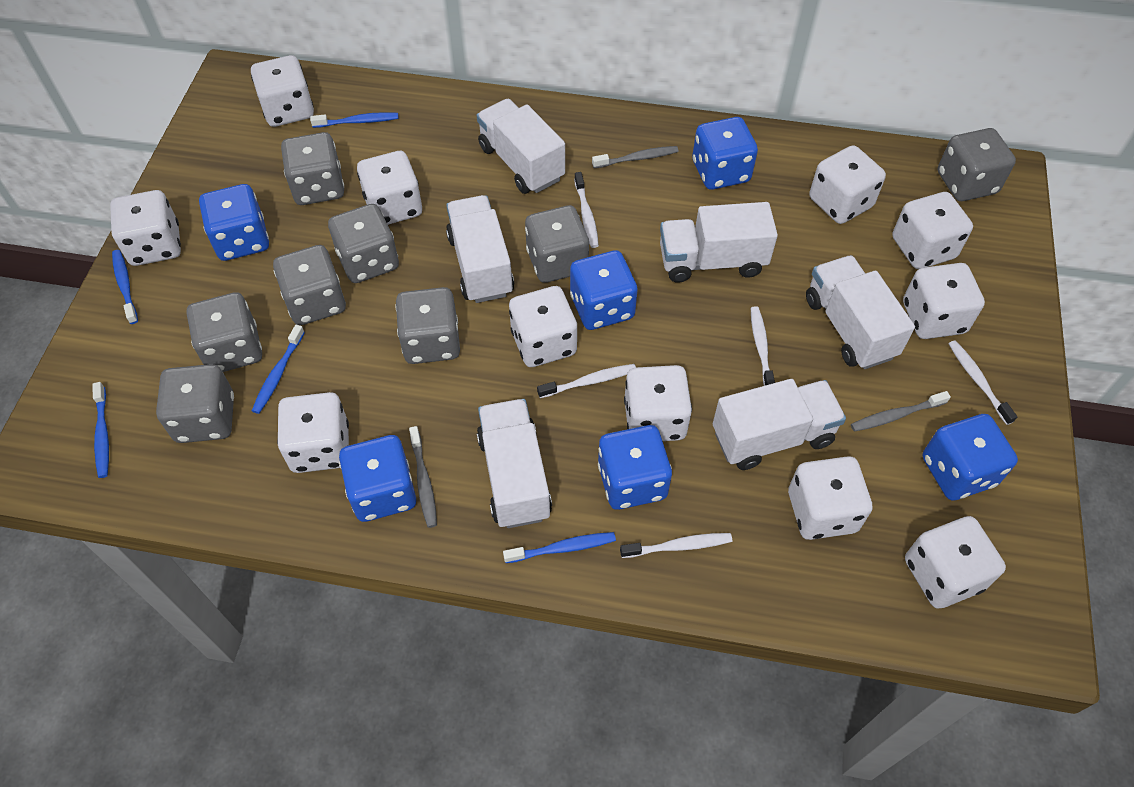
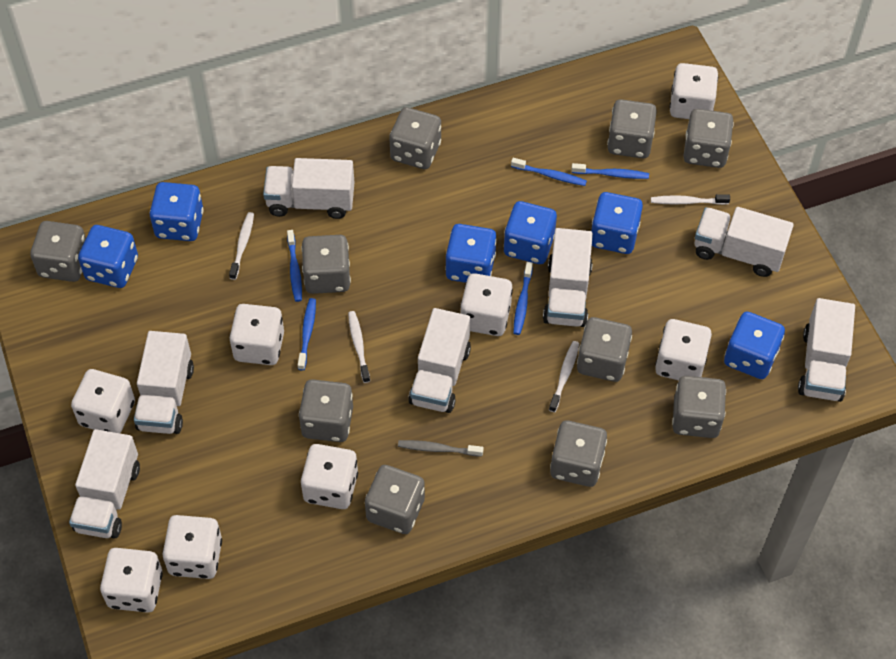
grey dice: [156,364,234,443] [186,292,262,372] [273,245,346,325] [281,132,344,205] [328,204,399,283] [395,287,460,364] [525,205,589,283] [938,128,1016,201] = 8 -> [30,221,86,282] [299,379,353,442] [301,235,351,294] [365,465,425,534] [389,107,441,169] [550,420,607,487] [577,317,632,382] [607,99,657,158] [672,376,726,438] [683,109,734,168] = 10
grey toothbrush: [409,426,437,528] [592,146,678,168] [851,391,951,432] = 3 -> [398,440,484,457] = 1
white dice: [110,190,181,266] [251,55,314,127] [277,392,349,473] [357,151,422,225] [509,286,577,367] [624,365,692,441] [788,456,872,540] [809,145,886,224] [892,192,973,269] [903,263,985,339] [905,516,1006,609] = 11 -> [71,369,135,433] [100,548,163,613] [162,515,222,579] [230,304,284,365] [301,444,358,509] [460,273,513,336] [655,319,712,380] [670,63,718,119] = 8
white toothbrush: [537,364,636,398] [574,172,599,248] [620,533,732,558] [751,306,775,386] [949,340,1017,425] = 5 -> [229,212,254,280] [348,311,370,383] [549,341,579,412] [651,194,730,205] = 4
white truck: [446,195,514,303] [477,99,565,194] [477,399,552,528] [660,202,778,283] [713,379,846,470] [806,255,915,369] = 6 -> [69,429,140,539] [134,331,194,434] [263,158,355,219] [409,308,471,413] [543,228,593,327] [695,207,794,277] [798,298,855,402] = 7

